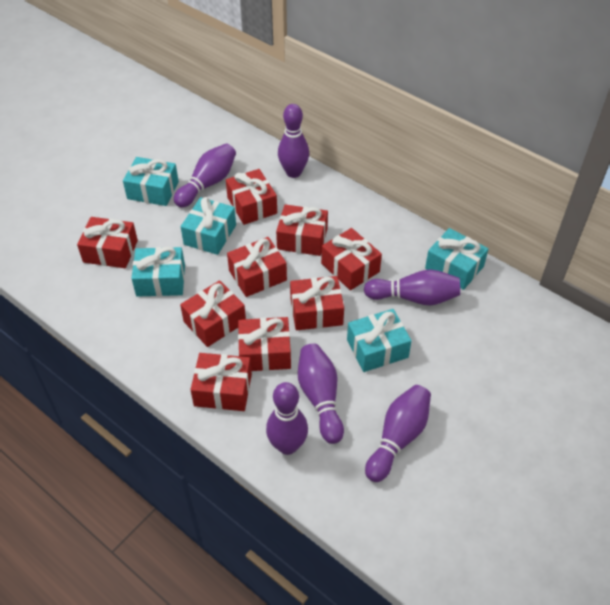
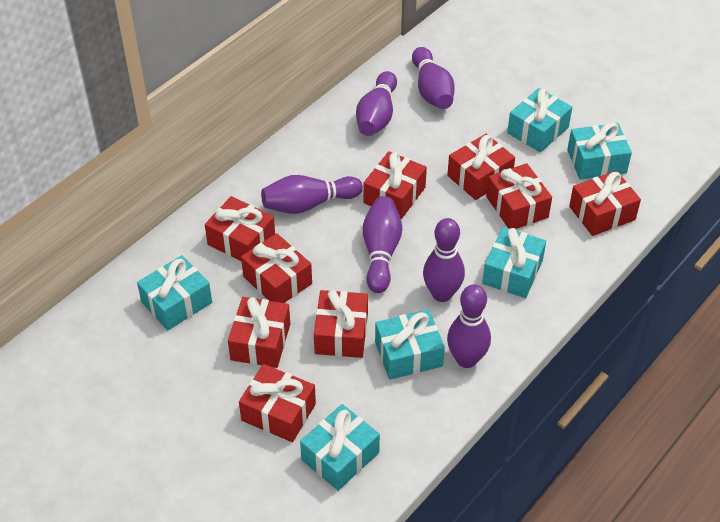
turquoise gift: [123,157,179,206] [131,247,185,297] [181,197,236,255] [347,309,412,372] [425,228,488,290] = 5 -> [137,255,212,330] [300,404,380,491] [375,309,445,380] [482,227,546,298] [507,88,572,152] [567,122,632,180] = 6

